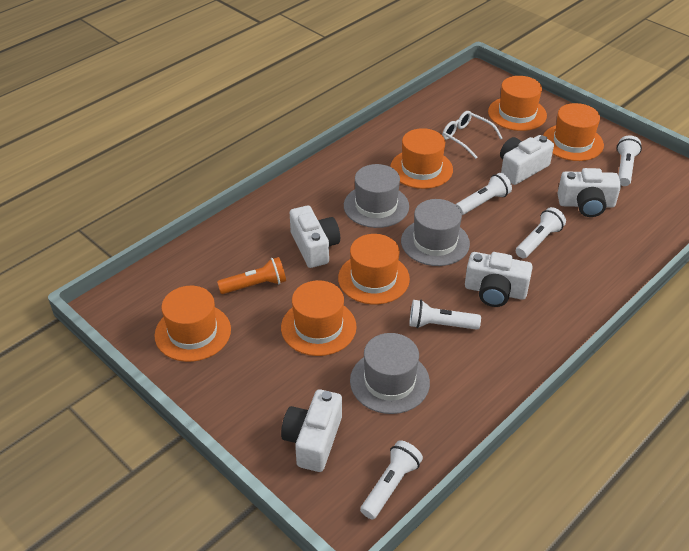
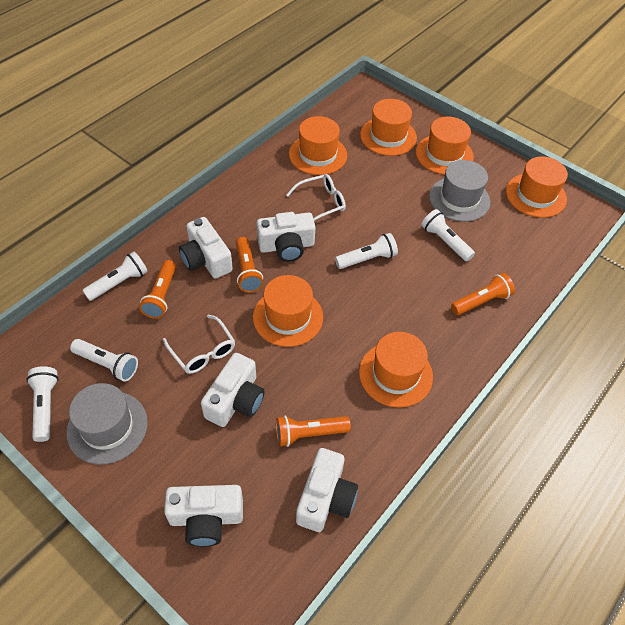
grey hat: [344,164,409,228] [350,333,430,414] [401,199,470,266] = 3 -> [66,383,148,465] [429,160,490,222] = 2
orange flashlight: [217,257,286,294] = 1 -> [139,260,176,319] [236,237,263,293] [276,416,351,447] [451,273,515,315] = 4
white glasses: [442,111,503,159] = 1 -> [163,315,235,374] [286,174,346,221] = 2

